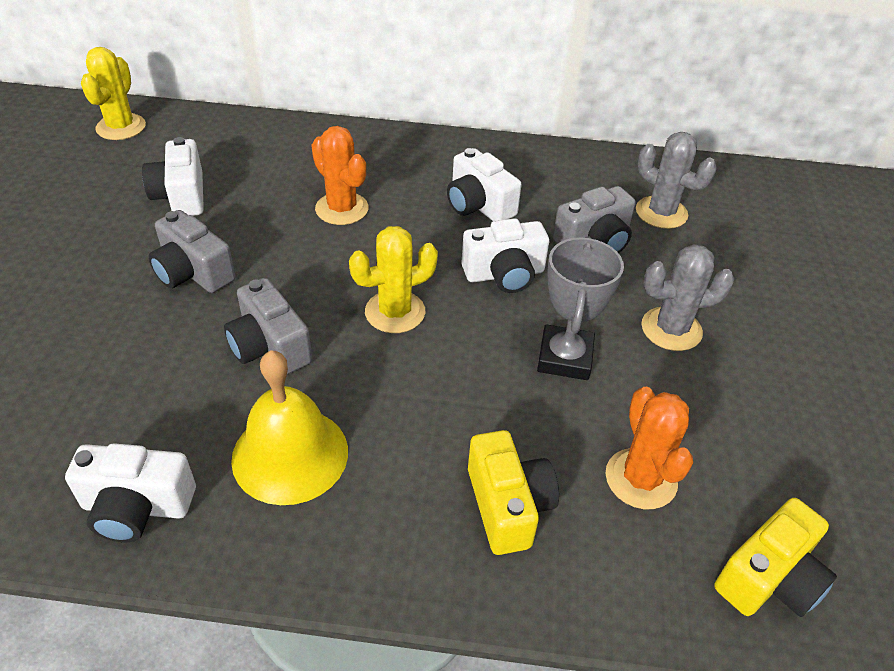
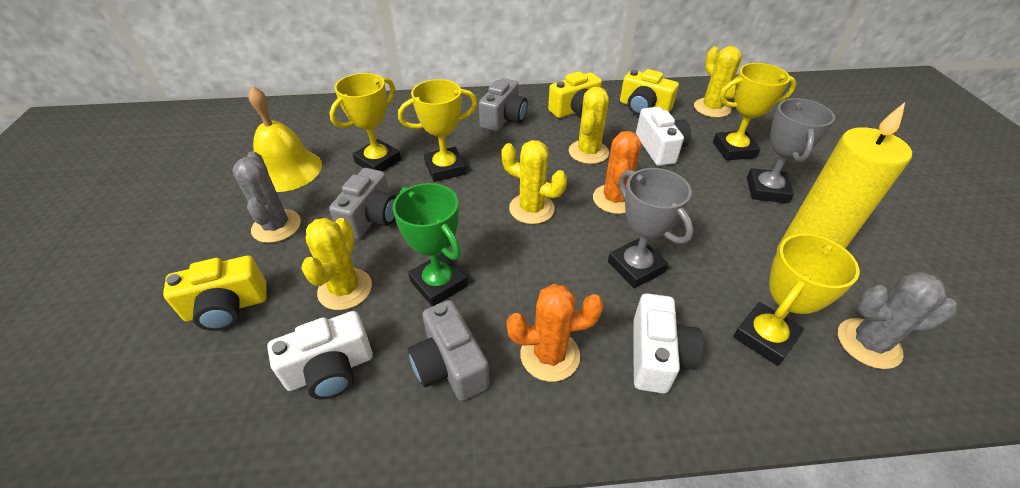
green trophy: none = 0 -> [392,183,468,306] = 1
grey trophy: [537,236,624,380] = 1 -> [608,168,694,288] [747,98,835,203] = 2
white camera: [65,443,196,542] [142,137,204,216] [447,148,522,221] [461,218,549,293] = 4 -> [267,311,373,400] [633,293,704,394] [636,107,691,166] = 3
yellow cactus: [81,47,146,140] [349,226,438,333] = 2 -> [302,218,372,310] [501,140,567,224] [569,87,609,164] [694,46,742,118] = 4
yellow camera: [468,430,559,555] [714,498,837,617] = 2 -> [163,256,267,331] [548,71,602,118] [620,69,679,116] = 3
yellow candle: none = 0 -> [777,102,912,251] = 1
yellow trophy: none = 0 -> [329,73,401,171] [398,79,477,182] [713,63,796,160] [733,234,860,366] = 4

